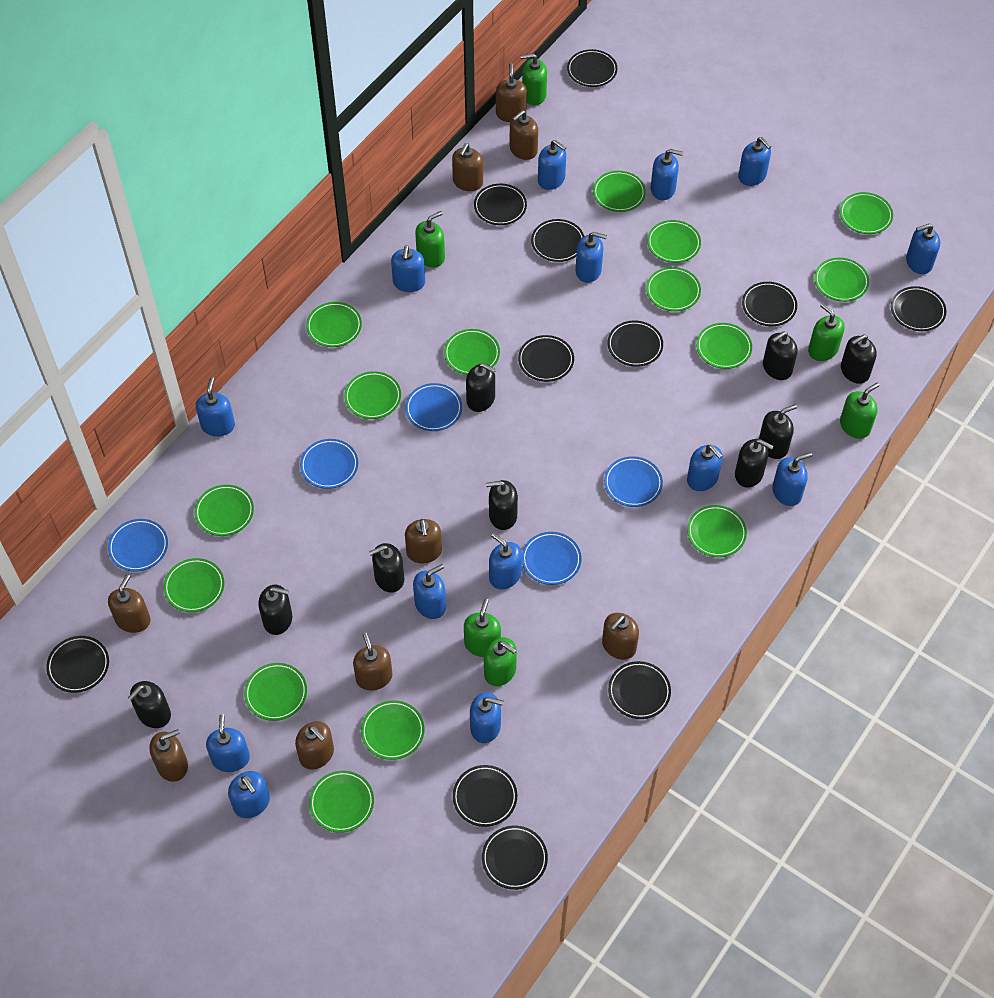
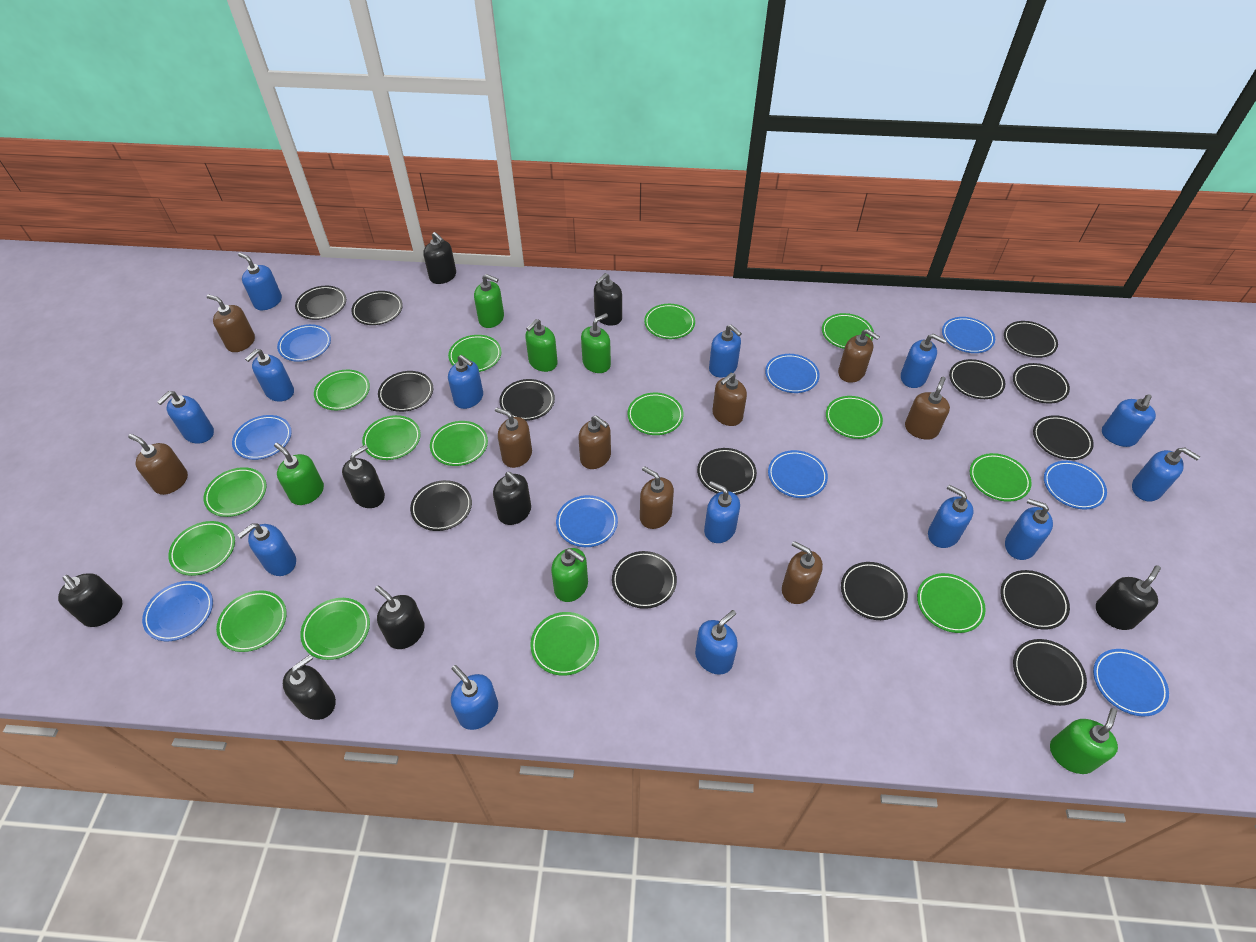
black plate: [46,636,109,693] [453,765,517,827] [474,184,527,225] [482,826,548,890] [518,335,574,382] [531,219,584,262] [567,49,617,87] [608,321,663,367] [608,661,671,719] [742,282,797,326] [891,286,946,331] = 11 -> [295,286,346,320] [351,291,403,325] [378,371,433,412] [410,480,472,531] [499,379,555,421] [612,551,677,609] [697,448,757,495] [841,562,908,620] [949,359,1005,399] [1001,570,1070,630] [1004,321,1058,358] [1013,363,1070,404] [1013,639,1087,706] [1033,415,1094,460] = 14
black soap dispenser: [128,681,171,728] [258,585,292,635] [369,543,404,593] [466,363,496,412] [486,480,518,530] [735,439,773,488] [759,404,797,459] [763,331,798,380] [841,335,877,384] = 9 -> [58,573,122,627] [283,655,336,720] [342,445,385,508] [375,586,425,649] [423,232,456,284] [493,472,531,525] [594,273,622,326] [1096,565,1161,630] = 8
blue plate: [108,519,168,572] [300,439,358,489] [405,383,462,431] [522,532,582,585] [604,456,663,507] = 5 -> [142,581,213,641] [232,415,292,460] [277,324,331,362] [556,495,618,547] [765,354,820,393] [768,450,828,498] [942,317,995,353] [1044,461,1107,509] [1093,649,1169,716] = 9

